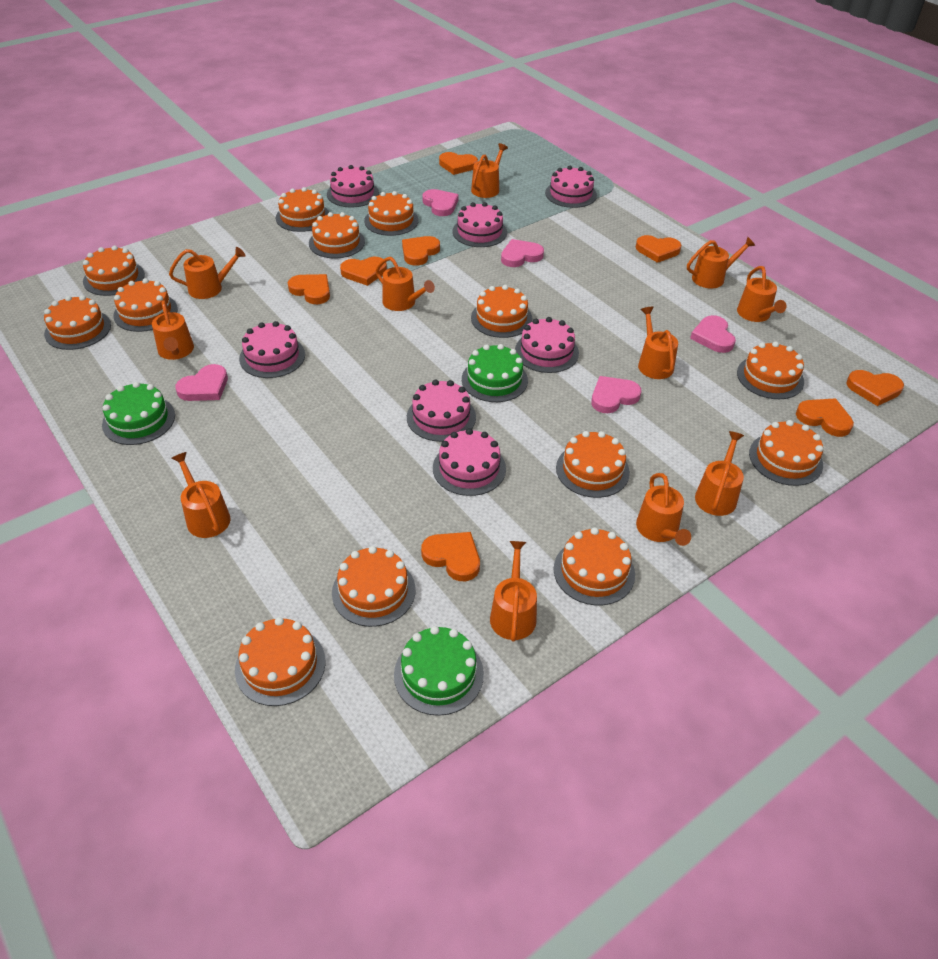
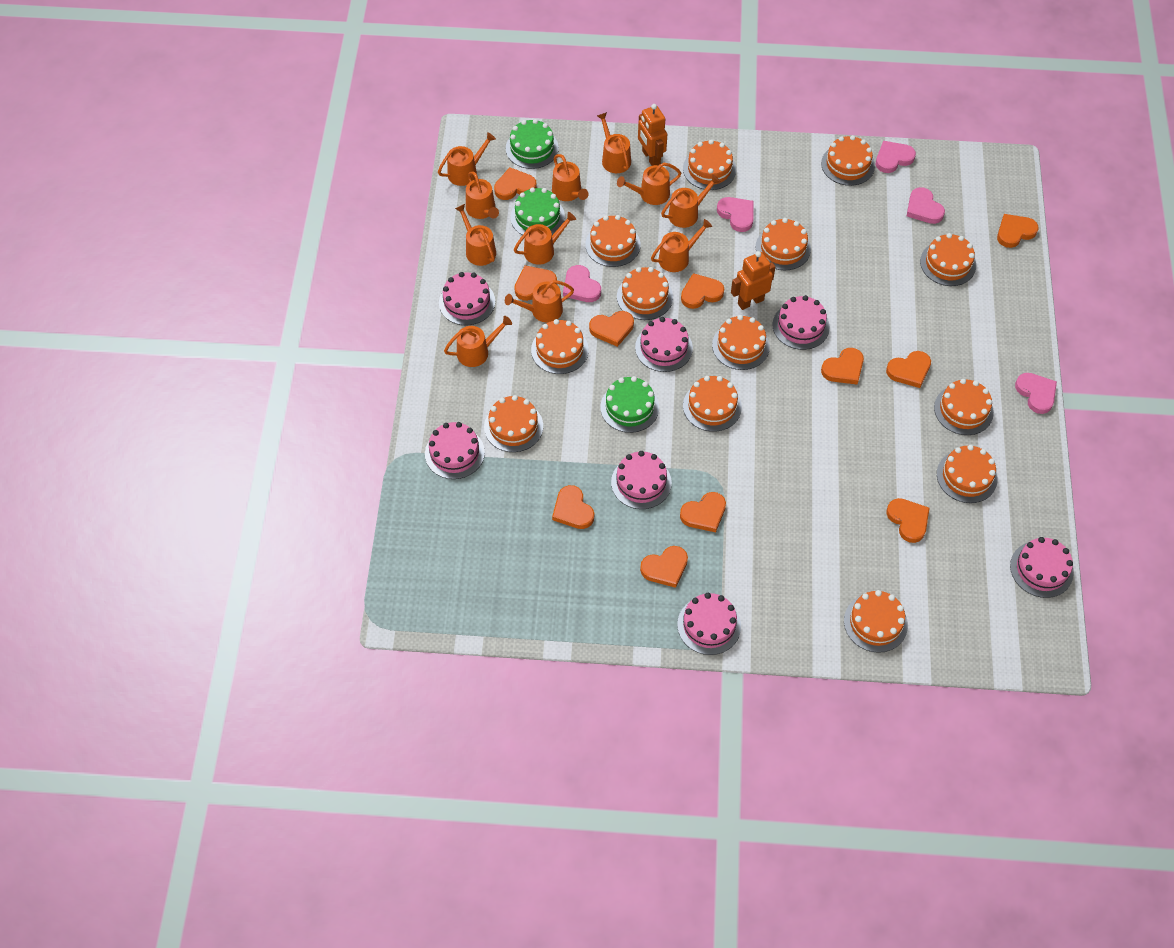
orange heart: [288,274,330,304] [340,257,387,286] [402,236,440,266] [421,532,480,581] [439,152,478,175] [636,235,682,263] [796,398,854,437] [846,370,904,406] = 8 -> [494,167,537,200] [514,265,557,301] [552,485,594,529] [589,311,634,347] [640,546,688,588] [680,492,726,532] [681,273,724,309] [821,348,864,385] [886,351,931,388] [886,498,930,543] [997,214,1039,248] = 11
orange robot: none = 0 -> [638,104,667,166] [731,251,776,310] = 2

